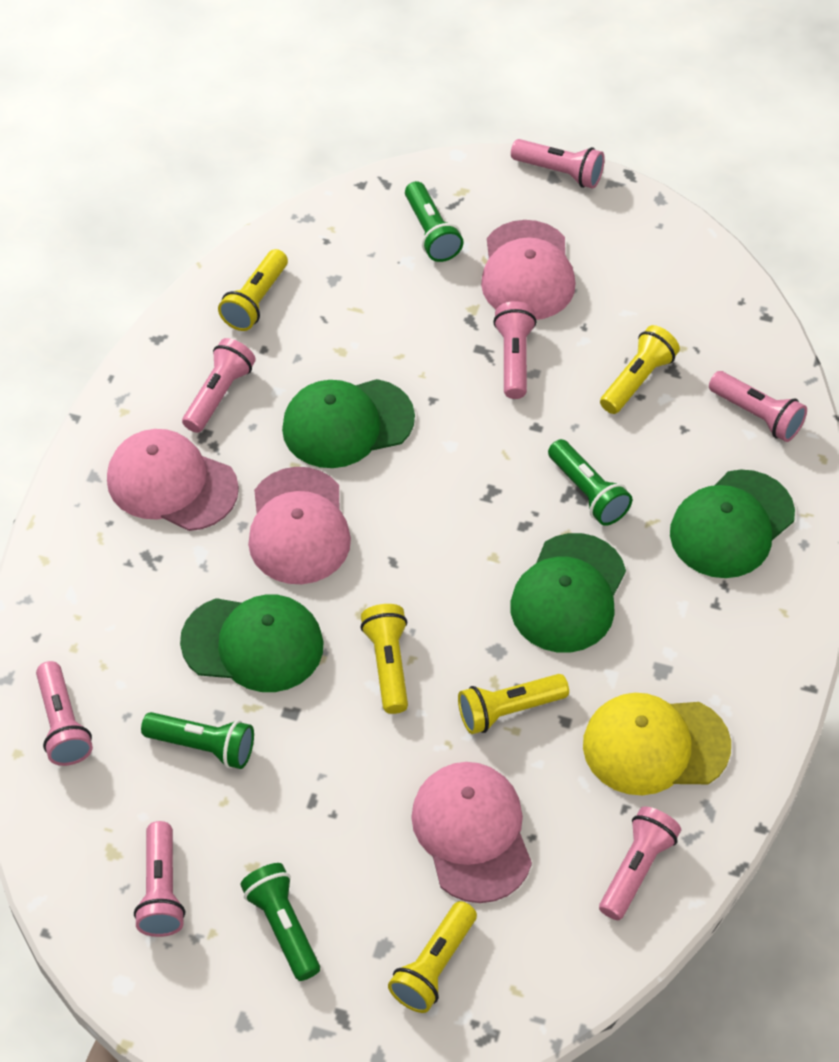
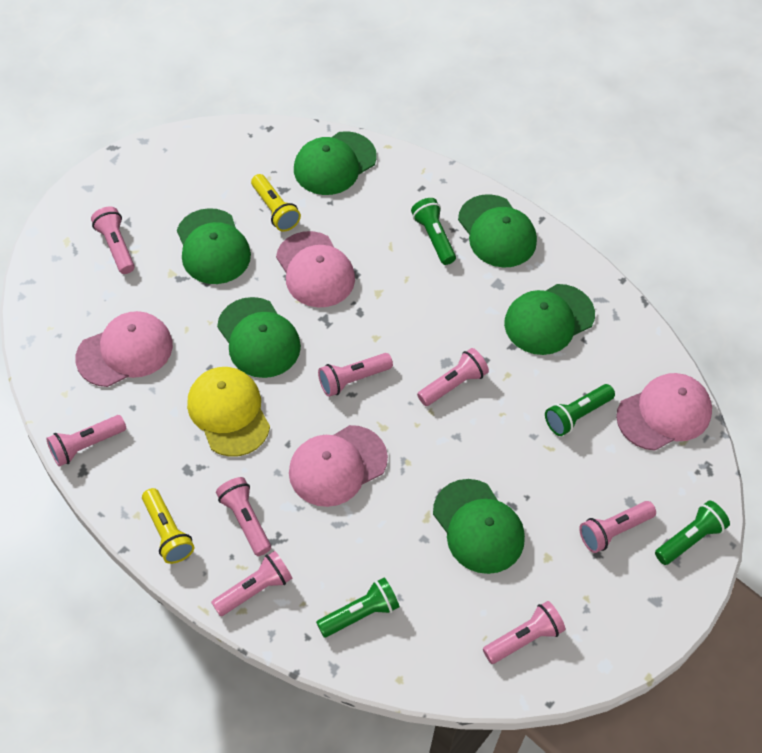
green cap: [180,594,324,692] [282,379,415,468] [510,533,626,653] [670,470,795,578] = 4 -> [177,208,251,284] [217,297,301,378] [294,131,377,195] [433,479,525,574] [458,194,537,268] [504,284,595,355] = 6
pink flashlight: [36,661,93,766] [134,821,185,937] [182,338,256,433] [493,301,536,399] [511,139,605,189] [599,807,681,920] [709,371,807,442] = 7 -> [46,415,126,467] [91,207,135,274] [211,551,292,616] [216,477,271,556] [318,353,393,397] [417,348,489,406] [483,601,565,664] [579,501,656,553] = 8
yellow flashlight: [218,249,288,331] [360,604,408,714] [388,901,477,1013] [458,674,569,734] [600,325,680,414] = 5 -> [142,488,194,564] [251,174,301,232] = 2

